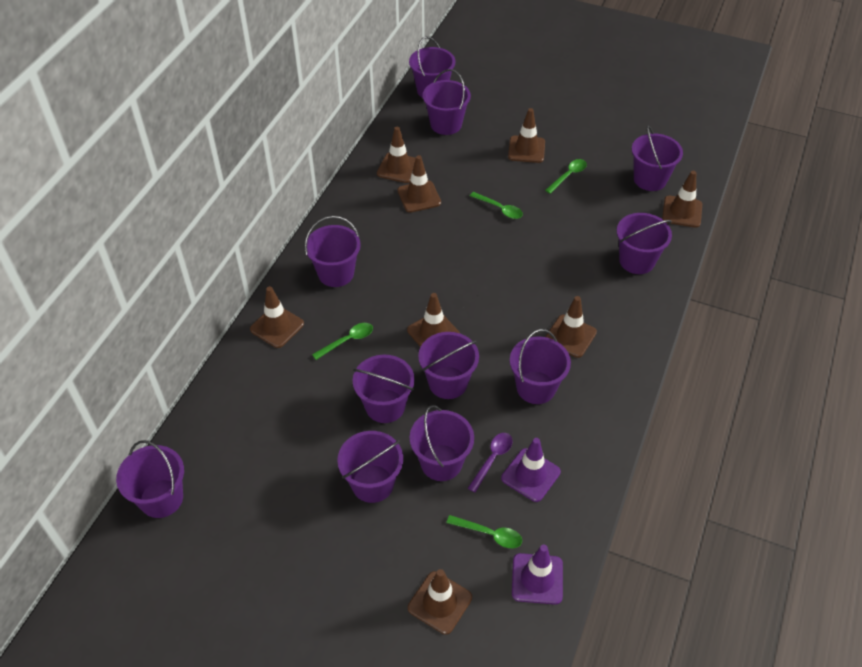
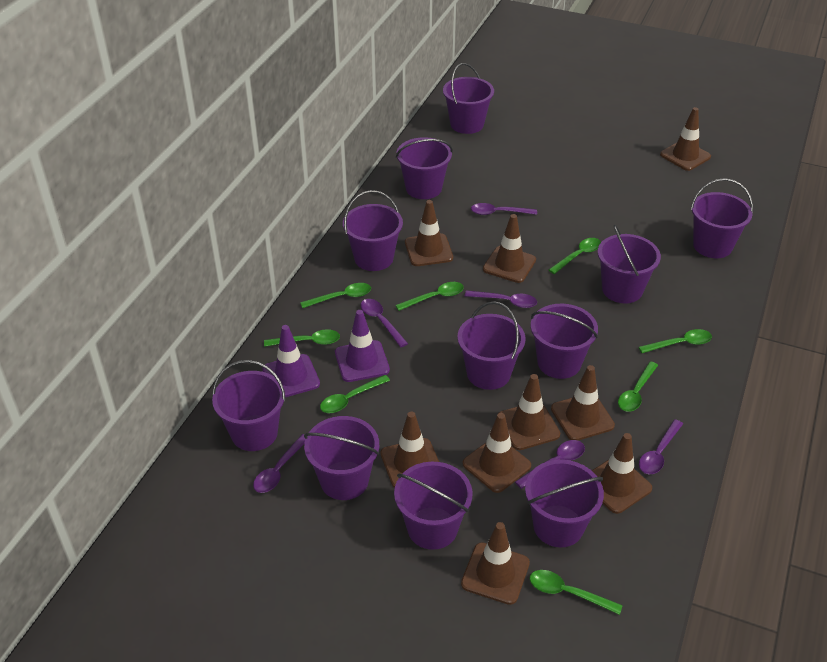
brown traffic cone: [250,286,304,348] [377,127,416,183] [398,155,441,213] [407,293,460,347] [408,569,472,635] [508,108,545,163] [545,296,597,358] [662,171,702,228] = 8 -> [381,412,439,488] [405,200,453,266] [461,522,530,605] [463,413,531,493] [483,214,536,283] [499,374,560,450] [551,365,615,441] [592,433,652,514] [660,107,711,171] = 9
green spoon: [312,323,373,360] [446,515,522,548] [470,192,523,219] [545,159,587,194] = 4 -> [264,329,340,347] [300,283,371,308] [320,375,390,413] [395,282,464,311] [530,570,623,615] [549,238,601,274] [618,361,658,412] [639,329,712,353] = 8
purple spoon: [468,433,513,493] = 1 -> [253,434,305,493] [361,299,408,347] [465,290,537,308] [471,203,537,215] [515,440,585,489] [639,419,683,474] = 6

